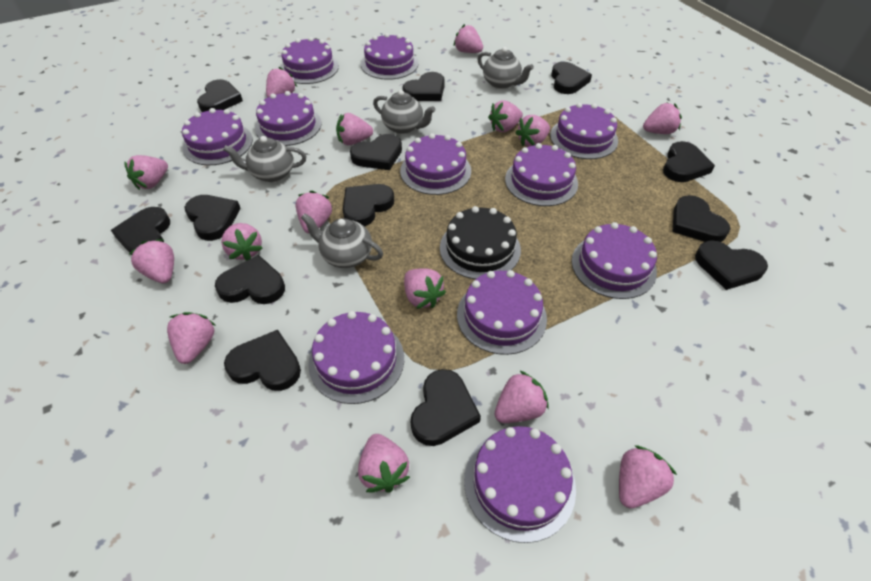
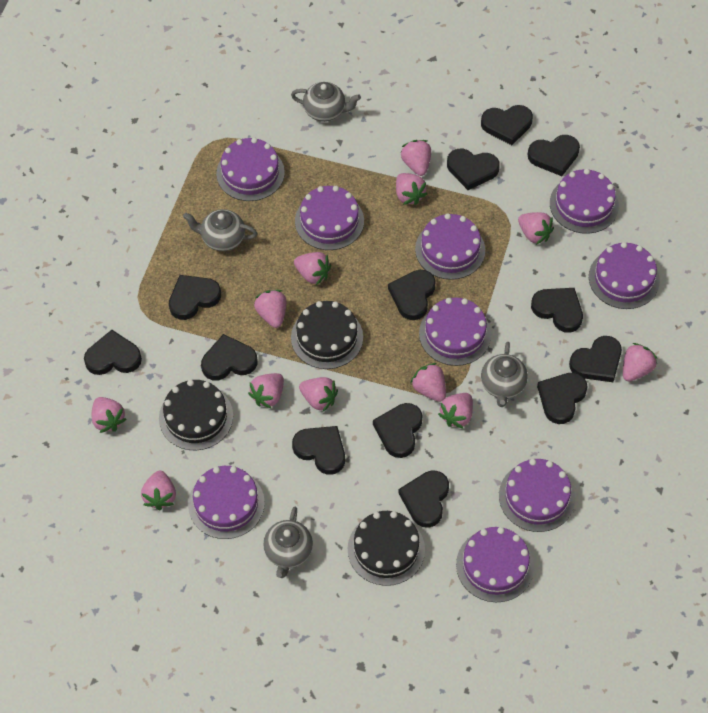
black cake: [440,206,521,279] = 1 -> [159,380,233,450] [291,301,363,369] [348,511,425,586] = 3
pink strawberry: [124,155,168,190] [129,239,174,283] [167,312,216,364] [221,223,263,261] [266,67,297,98] [295,191,332,234] [336,113,373,145] [358,434,410,492] [404,268,446,309] [454,24,483,53] [488,101,523,132] [495,370,549,423] [515,115,550,147] [619,445,677,508] [643,103,682,134] = 15 -> [92,397,127,433] [141,471,176,510] [248,373,284,409] [254,290,286,328] [294,252,331,285] [299,377,338,412] [396,173,427,205] [400,140,431,176] [410,363,446,402] [438,393,473,429] [518,212,554,245] [623,343,657,382] = 12
purple cake: [182,108,253,165] [255,91,322,146] [281,37,339,84] [308,311,404,404] [361,33,418,80] [400,133,471,195] [457,270,547,355] [464,426,576,543] [505,143,578,206] [550,103,618,159] [572,222,657,299] = 11 -> [188,466,265,539] [216,138,285,201] [295,186,364,250] [415,213,485,280] [419,297,491,366] [456,527,534,602] [499,459,575,532] [550,169,619,234] [589,242,660,309] = 9

